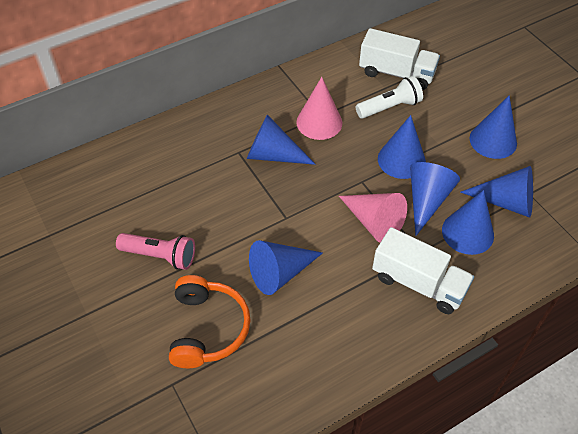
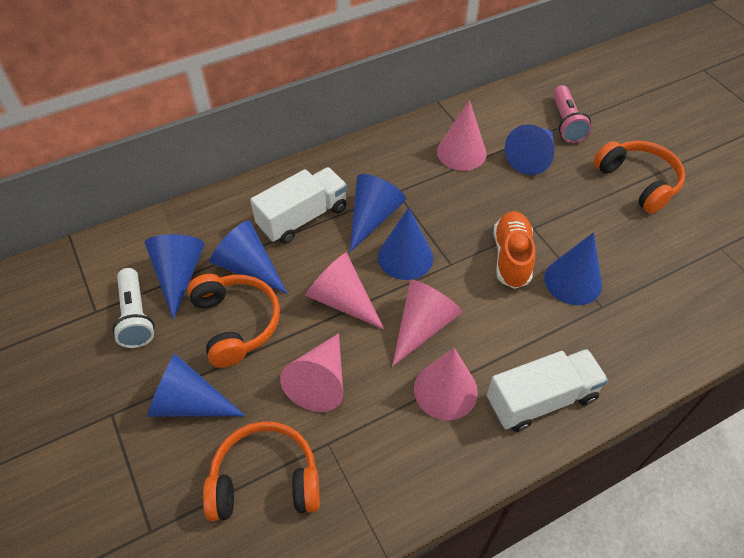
orange headphones: [169,275,251,368] = 1 -> [187,274,280,368] [203,421,320,521] [594,141,685,214] = 3
orange shoe: none = 0 -> [494,211,535,289] = 1
pink cone: [296,77,342,140] [339,193,407,243] = 2 -> [280,333,343,412] [305,253,384,330] [392,280,462,367] [414,348,478,420] [437,100,487,171] = 5

